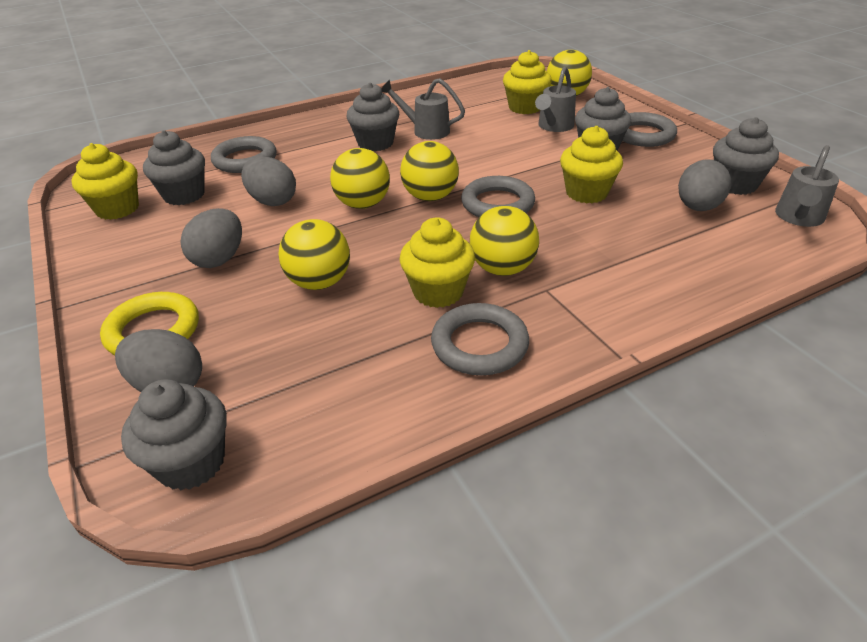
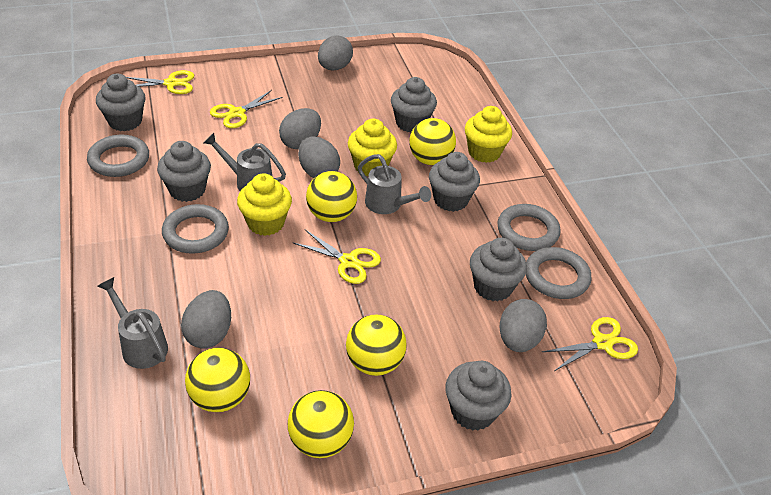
grey cupcake: [121,379,227,490] [143,130,205,205] [347,83,399,151] [575,87,631,151] [713,117,779,195] = 5 -> [96,74,146,131] [157,141,211,202] [391,77,437,132] [429,152,480,212] [445,361,512,431] [470,238,527,302] = 6
grey egg: [115,329,202,392] [180,208,242,268] [241,157,296,206] [678,159,731,211] = 4 -> [181,290,231,349] [279,108,321,149] [298,136,340,178] [318,35,353,70] [500,299,547,352] = 5
yellow cupcake: [71,143,139,220] [400,217,475,308] [503,50,552,114] [560,126,623,203] = 4 -> [237,173,292,236] [348,119,397,176] [465,106,512,163] = 3
yellow ring: [100,292,199,355] = 1 -> none = 0
yellow scissors: none = 0 -> [126,70,194,94] [210,90,283,128] [292,230,381,284] [542,317,638,371] = 4

